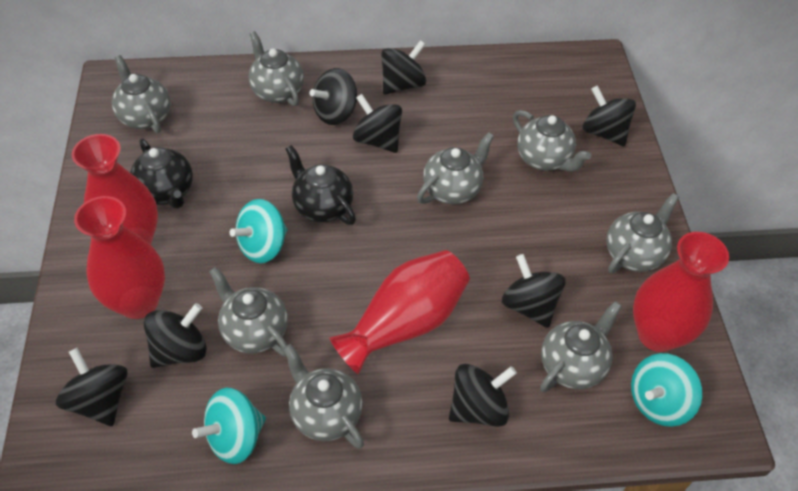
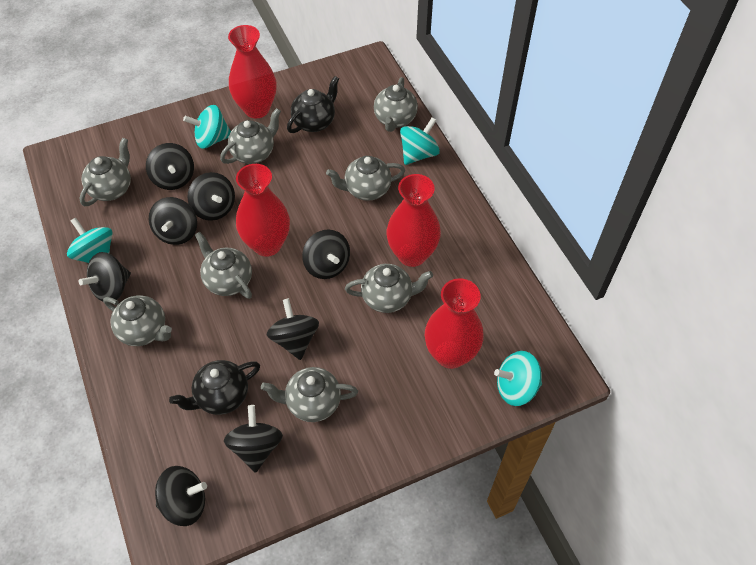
turquoise spinning top: [192,388,266,464] [230,199,288,263] [631,353,702,427] = 3 -> [67,217,112,263] [183,105,231,149] [400,118,440,165] [494,351,542,406] = 4

